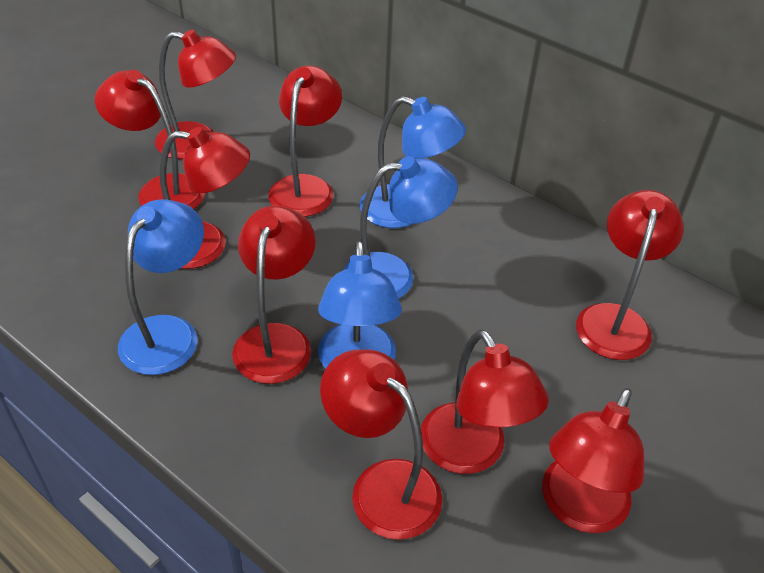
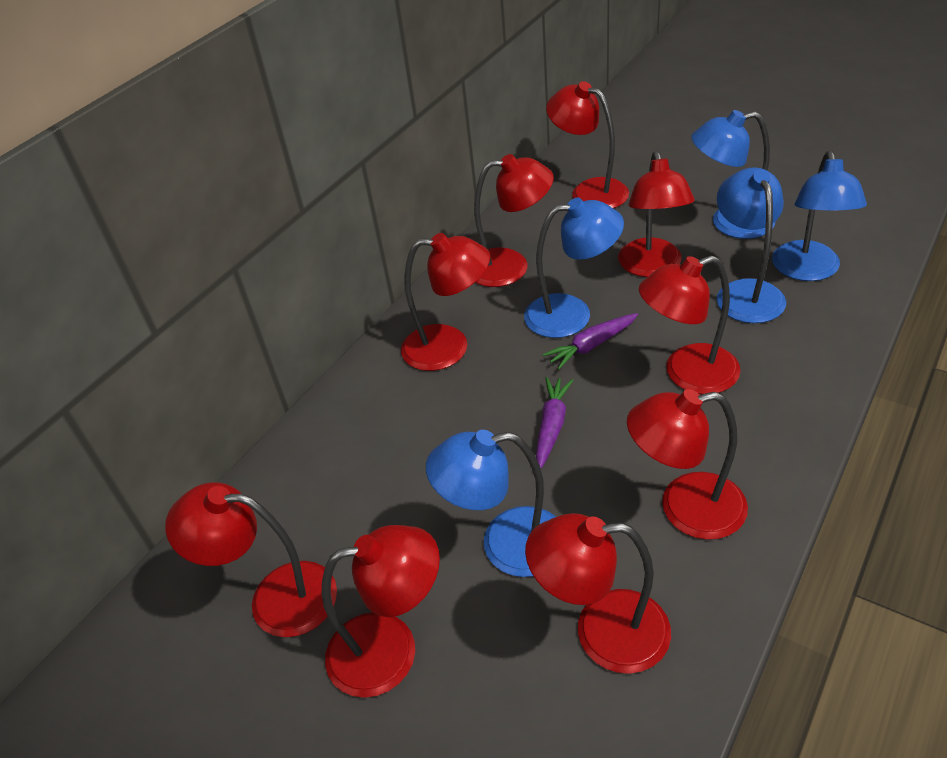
blue lamp: [118,199,204,375] [318,241,402,369] [344,156,458,299] [360,96,466,228] = 4 -> [426,430,556,577] [524,197,624,338] [691,110,775,239] [717,167,786,323] [772,150,867,281] = 5
purple carrot: none = 0 -> [536,377,573,469] [543,313,638,370] = 2

